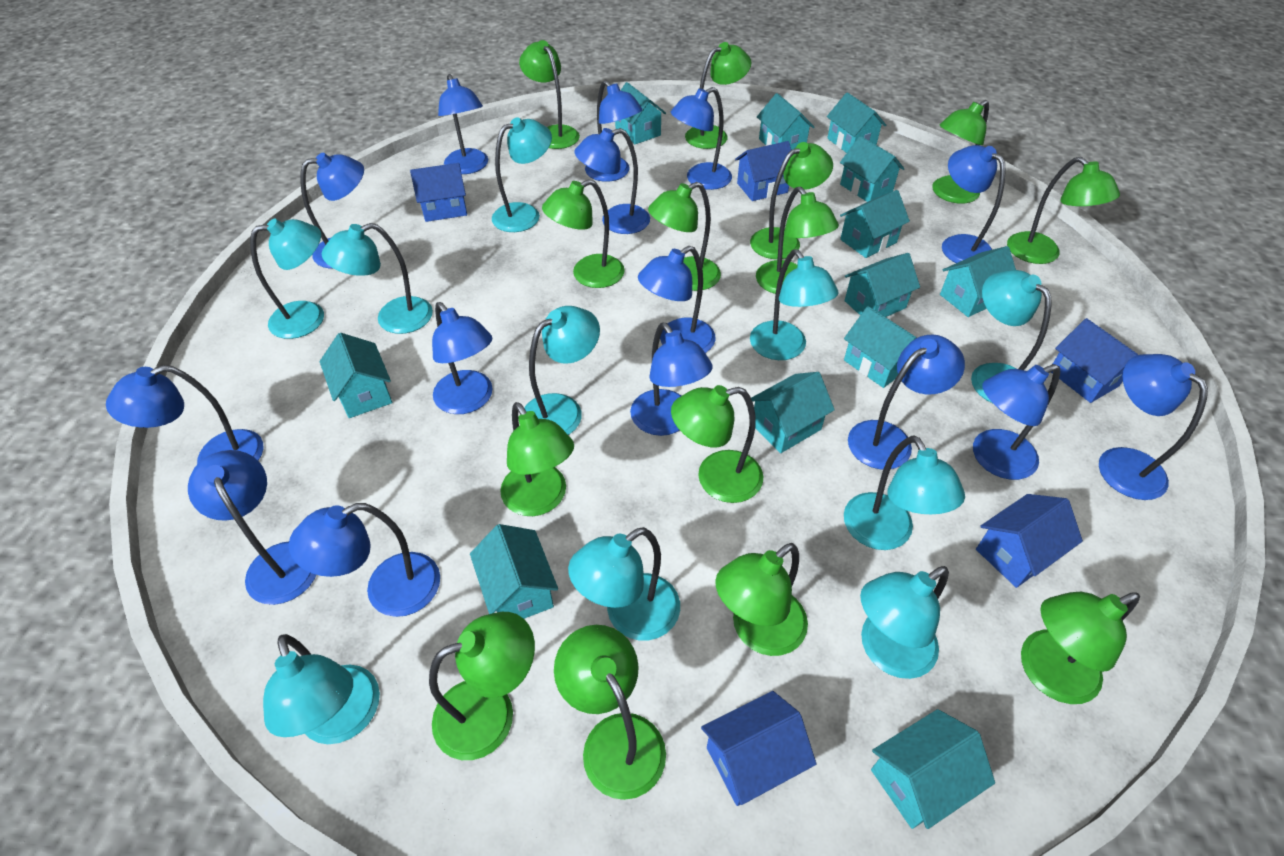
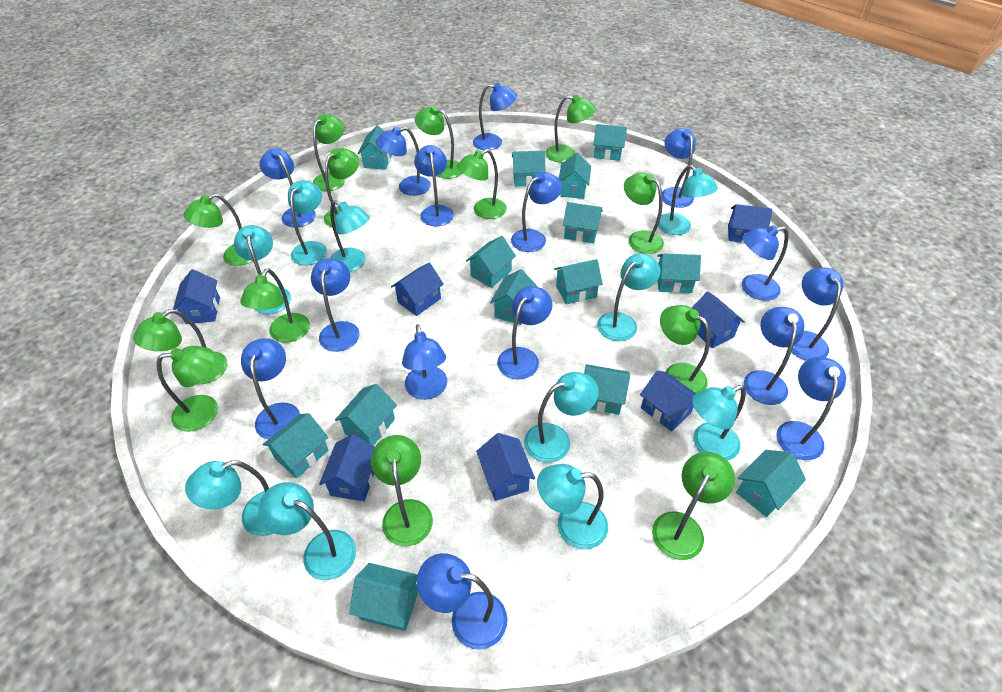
blue house: [410,163,467,222] [701,691,817,806] [735,141,791,201] [976,494,1083,588] [1051,318,1138,403] = 5 -> [173,269,220,324] [319,434,374,501] [391,263,444,316] [476,433,535,501] [640,370,696,431] [692,291,745,348] [728,204,772,244] = 7
green lamp: [429,612,535,760] [500,402,574,516] [519,40,580,149] [542,179,625,288] [554,625,666,800] [648,182,721,291] [671,385,763,503] [685,42,751,149] [715,543,808,656] [750,142,833,259] [756,187,839,294] [932,100,989,204] [1007,157,1120,264] [1021,592,1140,704] = 14 -> [133,309,227,384] [157,346,218,432] [183,194,252,266] [240,269,310,343] [313,114,345,191] [324,148,359,227] [371,435,433,547] [415,106,462,179] [457,149,507,219] [545,95,596,162] [624,173,664,254] [652,452,735,560] [660,305,710,394] = 13
turquoise house: [320,333,392,418] [470,524,558,619] [615,82,666,144] [751,372,835,453] [757,93,815,150] [827,92,886,153] [840,136,905,202] [840,190,910,258] [844,306,917,388] [845,253,920,317] [871,709,995,829] [940,246,1016,317] = 12 -> [263,413,329,478] [335,384,397,446] [349,563,418,631] [357,126,392,170] [466,236,516,288] [490,269,538,325] [512,151,546,186] [554,259,603,304] [559,153,591,199] [563,202,603,243] [584,364,630,415] [593,124,627,161] [657,253,701,293] [736,450,806,517] = 14

